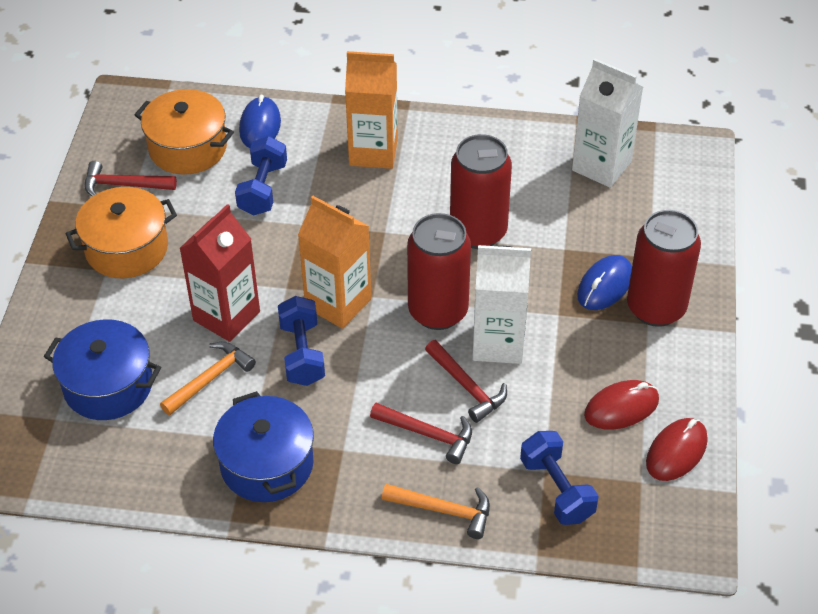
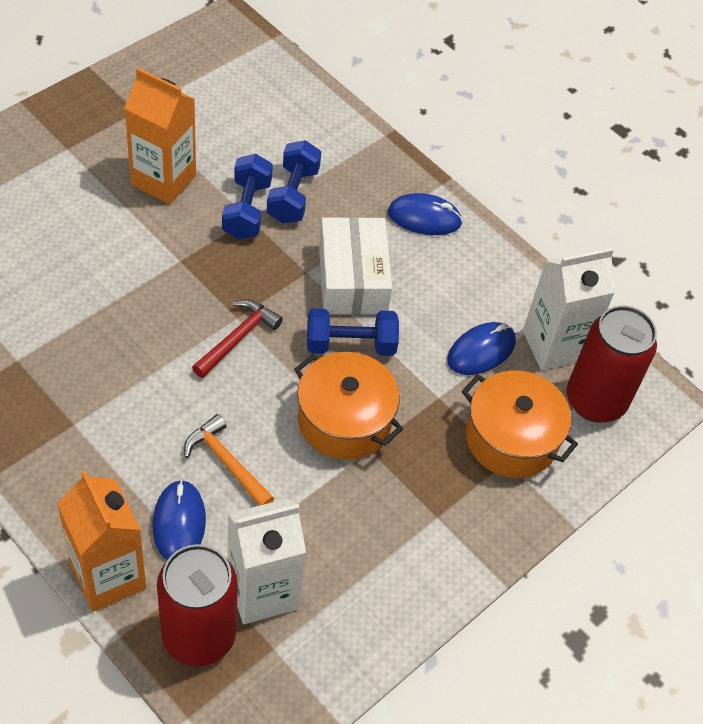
blue mouse: [239,95,281,148] [577,255,632,310] = 2 -> [153,480,206,560] [388,193,463,235] [447,322,516,375] = 3
blue pot: [44,319,161,420] [213,391,314,502] = 2 -> none = 0
orange hammer: [160,342,256,415] [382,484,490,539] = 2 -> [184,414,274,506] = 1
red can: [407,213,471,330] [450,134,512,249] [627,210,701,327] = 3 -> [157,544,238,666] [567,306,657,422] = 2
red carton: [179,204,260,342] = 1 -> none = 0
red hammer: [85,161,177,196] [370,403,472,464] [425,340,507,423] = 3 -> [192,300,283,378] = 1
red mouse: [584,380,659,429] [646,418,707,481] = 2 -> none = 0
white box: none = 0 -> [319,217,392,315] = 1

